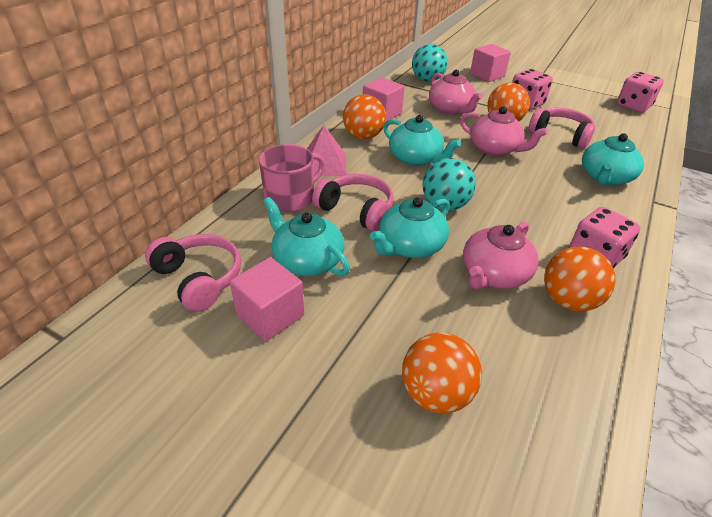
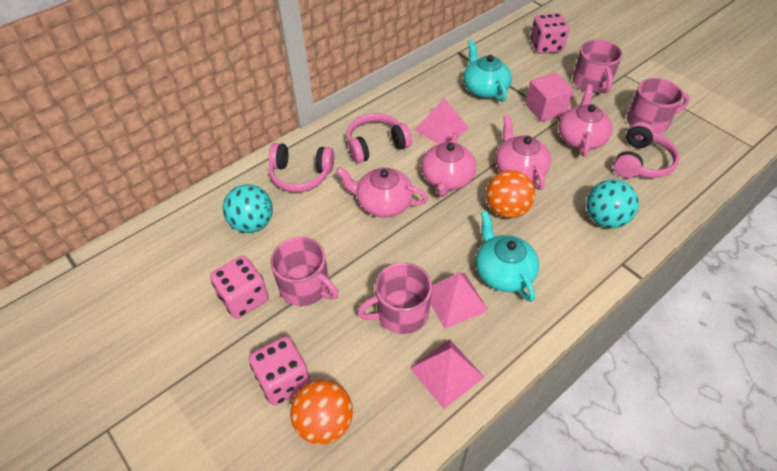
orange ball: [343,94,386,139] [402,333,482,414] [487,83,530,122] [544,247,616,311] = 4 -> [290,380,353,445] [486,170,535,218] = 2
pink cube: [230,257,304,341] [363,77,405,121] [470,44,511,82] = 3 -> [525,73,573,122] = 1
pink mug: [259,144,325,212] = 1 -> [270,237,338,306] [357,263,432,334] [573,39,622,94] [627,78,690,134] = 4
pink pyramid: [307,125,347,176] = 1 -> [410,339,485,409] [415,98,469,144] [430,273,489,329] = 3
pink teapot: [429,70,483,115] [460,106,548,156] [463,222,539,289] = 3 -> [336,167,428,217] [421,133,476,197] [496,115,551,190] [558,84,613,156] = 4
turquoise teapot: [263,197,350,276] [370,197,450,258] [383,115,461,166] [582,133,644,185] = 4 -> [463,40,512,102] [476,211,539,302] = 2

